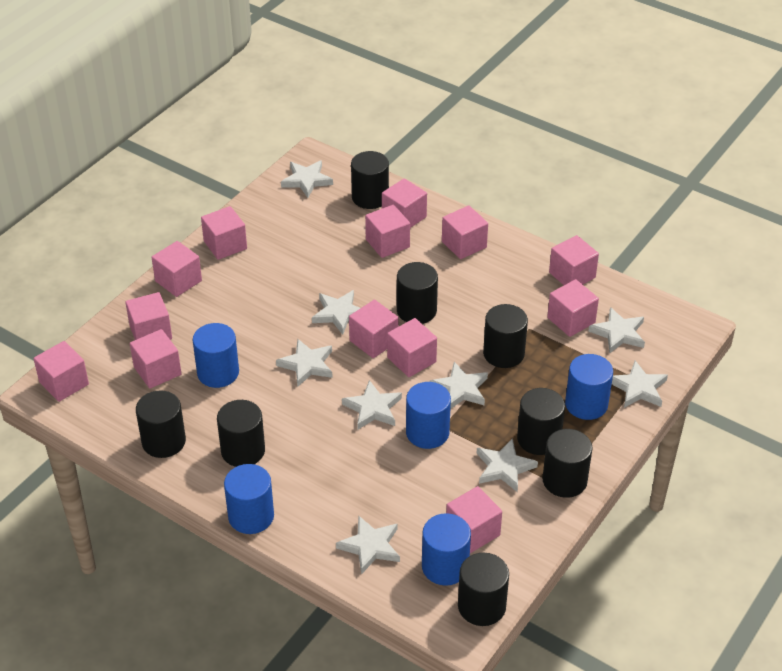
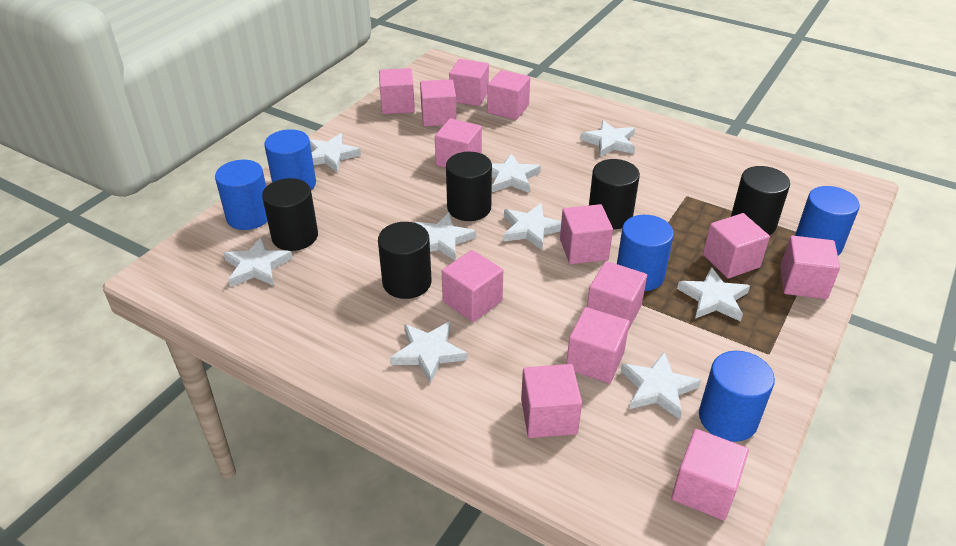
black cylinder: [136,390,186,458] [217,400,265,467] [351,151,389,209] [397,262,438,324] [458,553,509,626] [483,304,528,368] [517,388,565,455] [542,429,592,498] = 8 -> [262,178,318,251] [378,222,432,299] [446,152,492,221] [589,159,640,229] [731,166,790,235] = 5

